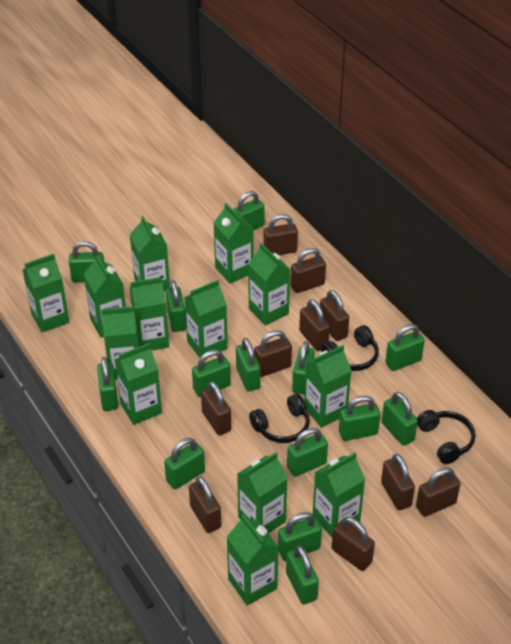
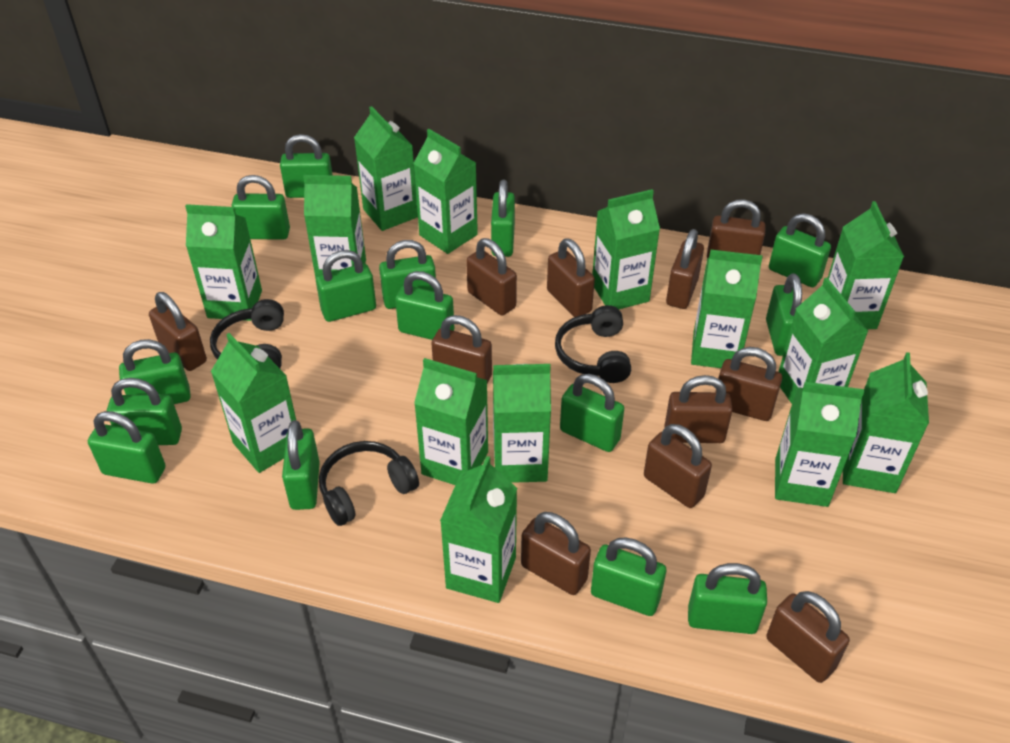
brown padlock: [189,476,221,533] [201,381,231,435] [254,330,292,377] [263,214,298,255] [290,248,326,293] [299,299,330,351] [320,290,349,341] [332,517,375,571] [381,454,415,510] [416,467,461,517] = 10 -> [149,292,207,371] [431,315,492,384] [466,238,517,315] [521,512,591,595] [547,239,595,317] [644,424,712,508] [664,375,733,443] [666,229,704,309] [707,199,766,259] [716,347,782,421] [766,591,850,683] = 11
green carton: [23,254,69,333] [84,255,126,338] [101,306,138,380] [115,343,162,425] [129,277,169,351] [130,216,170,291] [184,280,228,358] [214,203,253,283] [227,514,279,606] [237,452,288,533] [248,243,290,326] [304,345,352,428] [313,453,365,537] = 13 -> [185,204,262,321] [211,333,296,473] [303,175,366,278] [354,106,418,231] [413,129,478,254] [414,358,488,485] [440,456,517,603] [493,364,551,483] [592,189,660,309] [691,250,763,368] [775,382,864,507] [778,278,868,404] [828,201,904,329] [843,352,929,493] = 14
green padlock: [69,241,104,283] [97,357,118,411] [164,438,205,489] [166,280,186,332] [192,350,231,397] [233,191,265,231] [236,338,261,391] [278,512,322,561] [286,545,319,605] [287,428,328,477] [292,341,315,395] [339,396,380,441] [382,392,418,446] [385,324,425,371] = 14 -> [88,411,165,484] [107,378,182,445] [119,339,191,404] [232,175,290,240] [280,134,333,198] [282,420,320,510] [316,250,376,322] [379,240,436,309] [395,271,454,340] [491,179,515,257] [560,374,624,452] [591,538,666,616] [688,563,767,634] [766,274,802,356] [769,213,831,287] = 15

